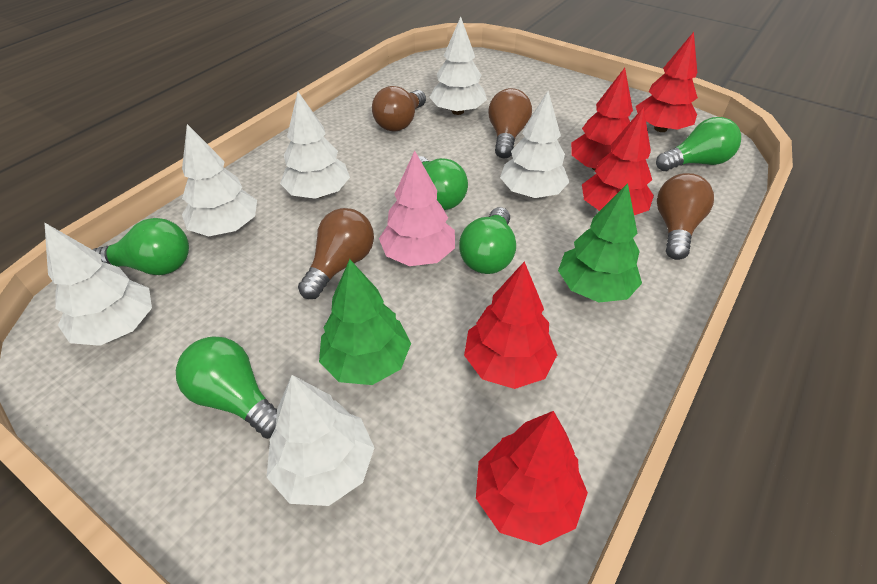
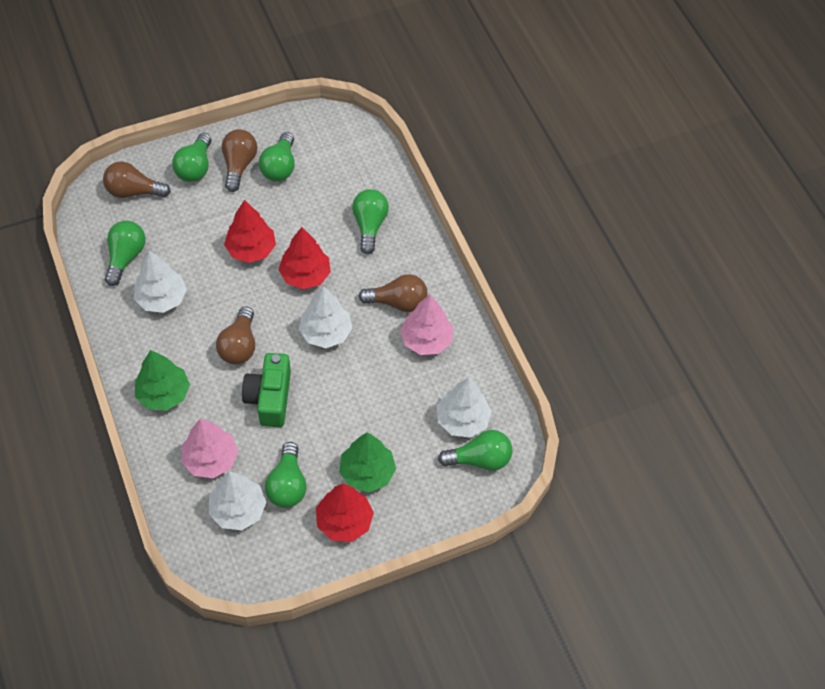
green camera: none = 0 -> [242,353,291,427] = 1
green light bulb: [92,218,189,275] [176,336,277,439] [418,156,468,210] [459,207,516,274] [656,117,741,171] = 5 -> [105,221,146,286] [172,133,212,182] [259,132,295,181] [265,442,307,508] [352,189,389,254] [438,430,512,471] = 6
pink tree: [379,151,455,266] = 1 -> [181,418,238,478] [400,294,453,355] = 2
red tree: [464,261,557,389] [476,411,588,545] [571,68,633,171] [582,107,654,215] [636,32,698,132] = 5 -> [224,200,276,263] [278,227,331,289] [316,484,374,542] = 3
white tree: [44,222,152,346] [182,124,257,236] [266,375,374,506] [280,92,350,199] [429,17,487,115] [500,91,569,198] = 6 -> [134,251,187,313] [209,471,266,530] [299,286,352,348] [437,378,492,438] = 4

